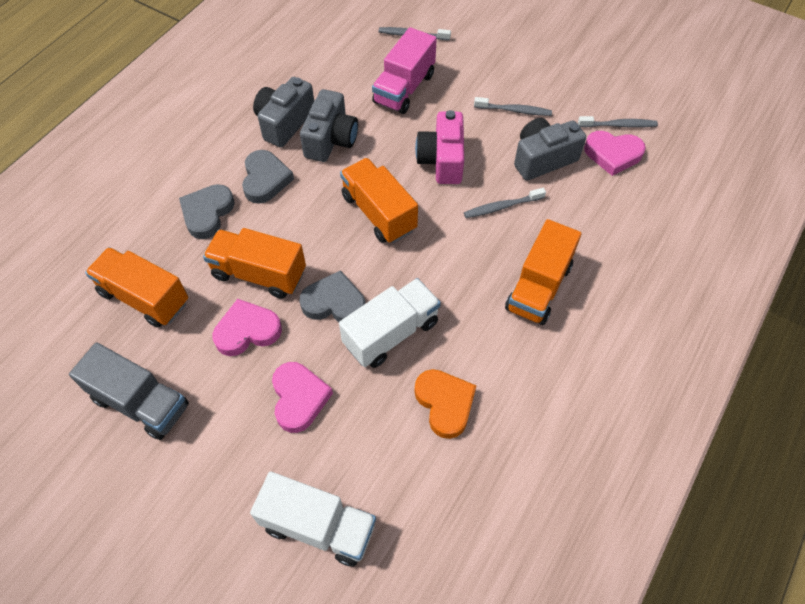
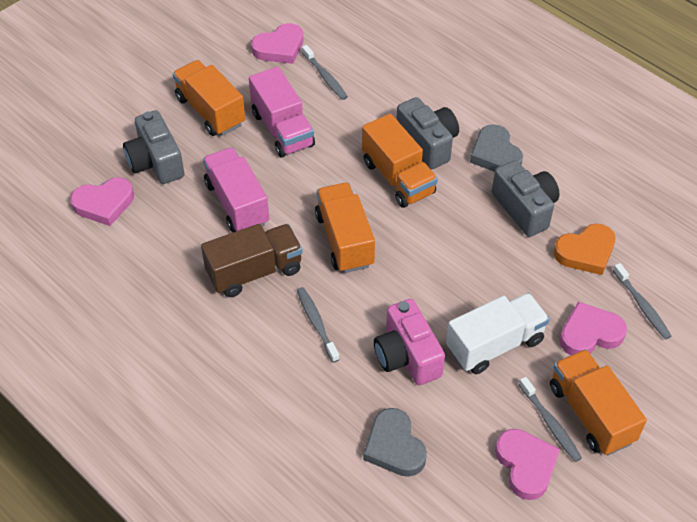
brown truck: none = 0 -> [201,224,303,297] = 1
grey heart: [179,184,235,239] [242,150,294,204] [299,270,366,322] = 3 -> [363,408,427,477] [470,124,523,172] = 2
grey truck: [69,342,189,440] = 1 -> none = 0
pink heart: [212,299,282,356] [272,362,333,433] [584,131,646,176] = 3 -> [70,177,134,226] [251,23,303,64] [495,429,560,500] [560,302,627,355] = 4
pink truck: [372,27,437,114] = 1 -> [203,147,269,232] [249,67,315,157] = 2
white truck: [250,472,376,566] [339,278,441,368] = 2 -> [446,293,550,374] = 1

